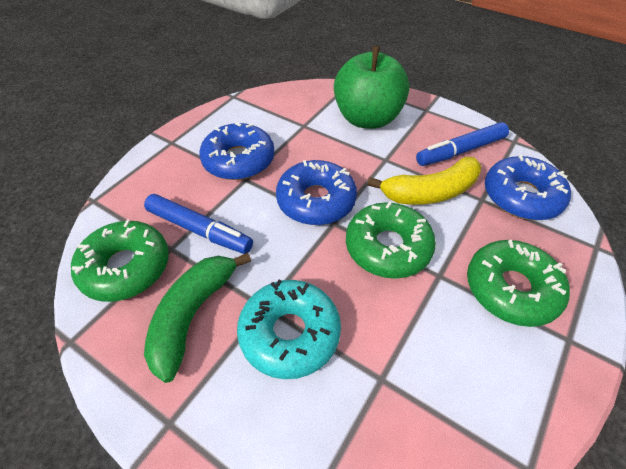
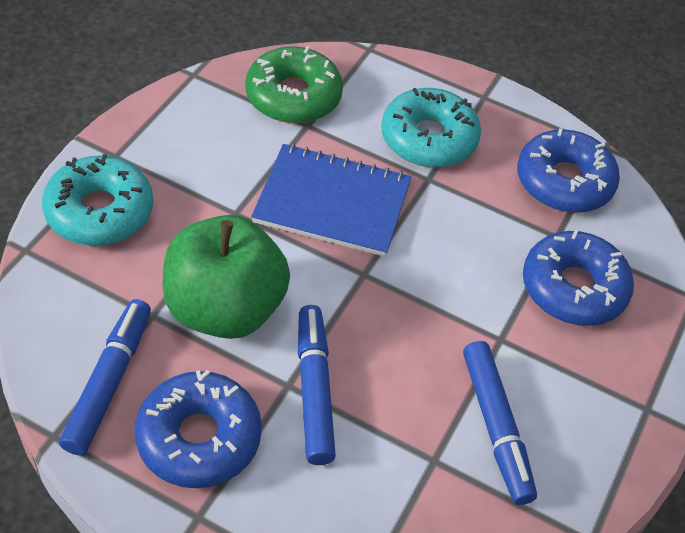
blue marker: [144,194,253,254] [416,122,509,166] = 2 -> [59,299,151,455] [298,305,336,465] [463,341,537,505] = 3
blue notebook: none = 0 -> [251,144,411,257] = 1
green banana: [144,253,251,383] = 1 -> none = 0
green donut: [71,220,169,302] [346,201,436,279] [467,240,570,327] = 3 -> [245,46,343,123] = 1
turquoise donut: [237,280,341,379] = 1 -> [42,154,153,246] [381,88,481,167] = 2
yellow banana: [367,157,481,205] = 1 -> none = 0

